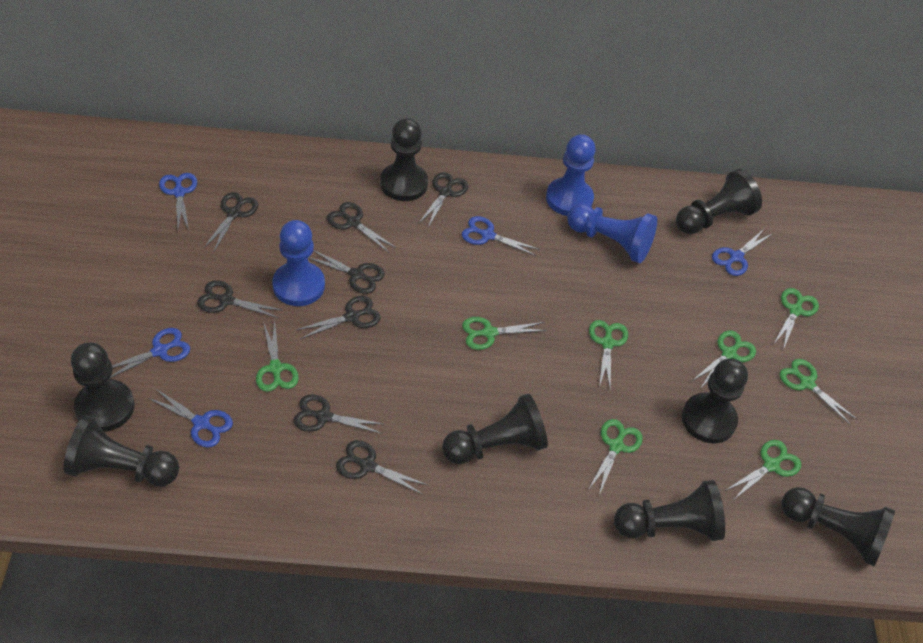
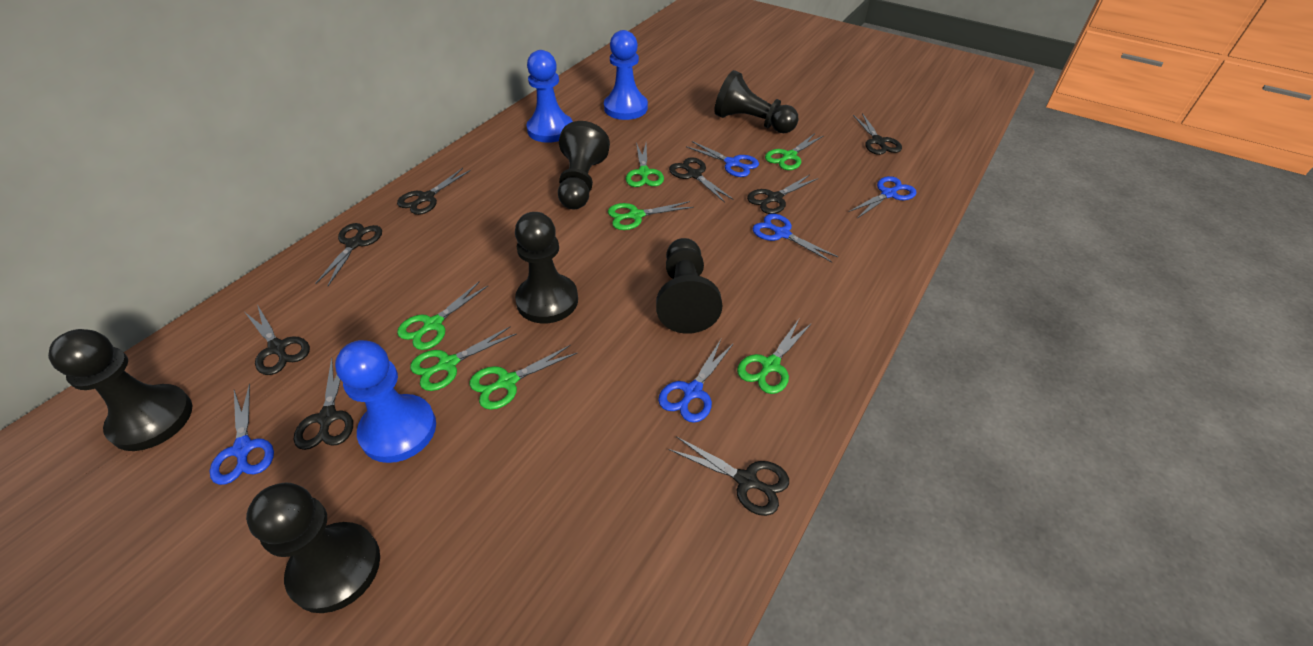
black pawn: [63,416,179,486] [71,342,135,432] [380,118,428,201] [442,393,548,464] [614,480,725,541] [676,169,762,234] [682,359,748,443] [781,487,895,566] = 8 -> [48,329,192,451] [246,482,380,613] [515,212,578,324] [558,121,610,209] [656,238,722,334] [714,70,799,133] = 6
green scissors: [256,320,299,392] [462,317,547,350] [588,419,643,495] [589,320,628,388] [692,330,756,389] [726,440,801,499] [773,288,819,350] [779,359,857,424] = 8 -> [397,281,488,350] [410,326,517,391] [470,345,577,410] [608,201,694,230] [626,142,664,187] [737,319,812,394] [765,133,823,170] = 7

